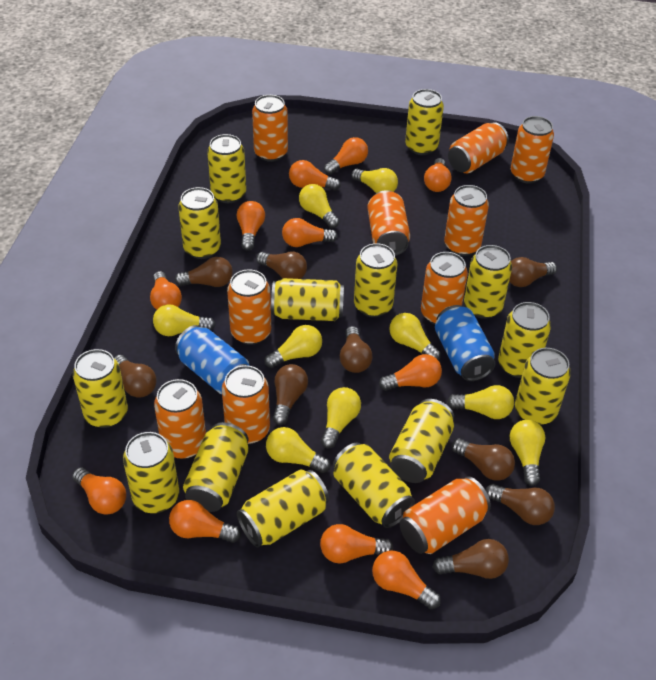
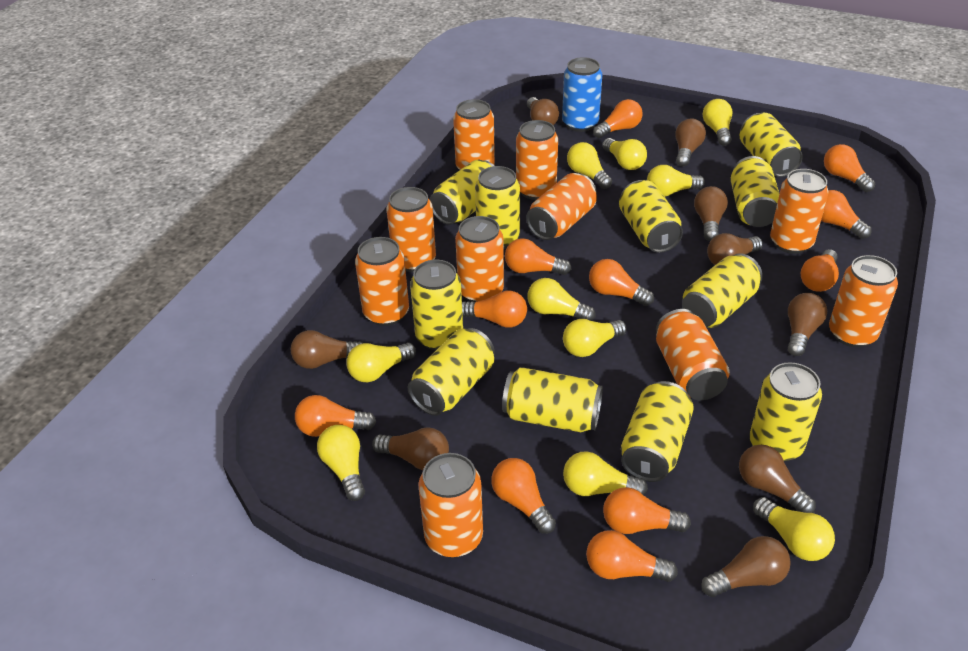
blue can: [175,325,249,394] [435,305,495,381] = 2 -> [562,57,602,132] = 1
yellow can: [73,349,128,428] [123,432,179,513] [178,187,221,259] [183,422,249,512] [207,134,246,203] [237,469,329,547] [271,278,344,321] [333,443,415,528] [354,243,398,317] [389,399,454,483] [405,89,444,155] [464,245,512,319] [498,302,551,378] [515,348,571,425] = 14 -> [408,328,495,416] [410,260,463,350] [429,160,494,225] [475,166,520,249] [502,367,603,432] [619,180,683,253] [621,381,694,482] [682,253,763,328] [731,156,779,227] [740,113,803,177] [749,362,822,462] = 11
yellow light bulb: [153,304,216,336] [264,325,322,368] [266,427,331,473] [299,184,339,228] [321,387,361,449] [351,168,398,193] [389,313,441,361] [447,385,514,419] [510,420,546,486] = 9 -> [317,425,365,501] [346,343,416,382] [528,278,595,321] [563,319,627,357] [563,451,648,496] [567,142,612,189] [602,138,647,170] [647,165,705,197] [703,99,732,146] [753,497,835,561] = 10

